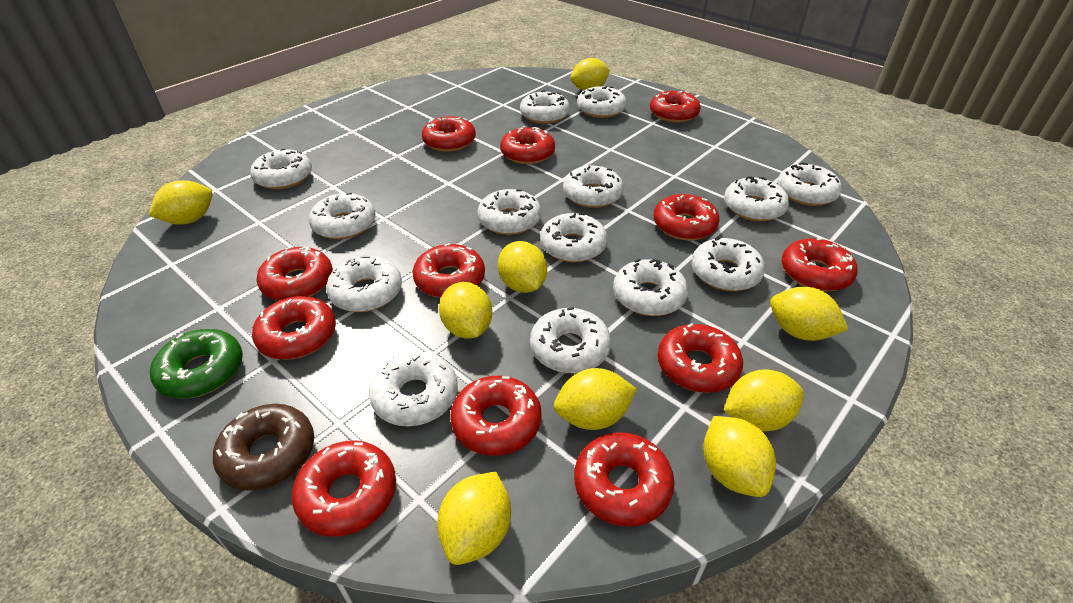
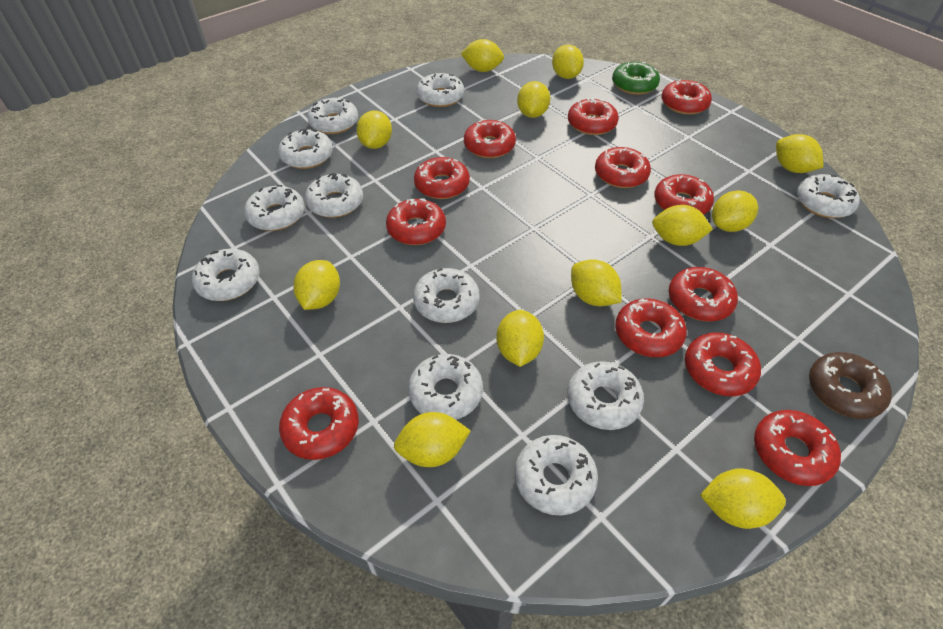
white donut: [250,148,312,189] [309,192,376,239] [326,255,402,312] [369,352,458,426] [478,189,541,235] [520,90,570,124] [530,307,611,373] [540,213,607,262] [563,166,624,208] [577,86,627,118] [613,259,688,316] [692,237,765,291] [724,177,789,221] [777,163,842,206] = 14 -> [192,249,260,301] [244,185,305,231] [278,129,333,169] [305,173,363,218] [307,98,358,134] [408,354,483,420] [413,268,480,323] [416,73,464,107] [515,435,598,516] [567,361,644,430] [797,174,860,218] = 11
yellow lemon: [148,180,213,225] [437,472,511,565] [439,282,492,339] [498,241,547,293] [554,368,637,430] [571,58,610,90] [703,416,776,497] [724,369,804,431] [770,287,849,341] = 9 -> [293,260,340,310] [356,110,392,149] [394,412,471,467] [461,39,504,72] [496,310,544,367] [517,81,550,118] [552,45,584,79] [571,259,622,306] [652,205,713,246] [700,468,786,529] [712,191,758,232] [776,134,824,173] = 12

